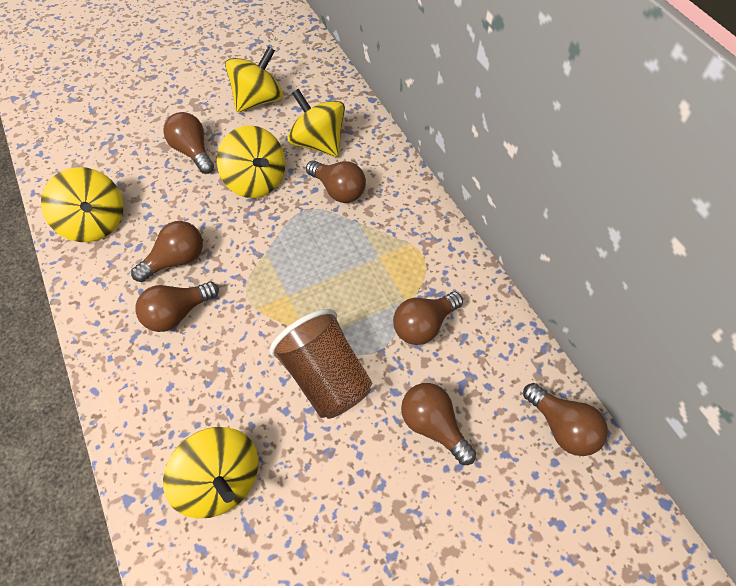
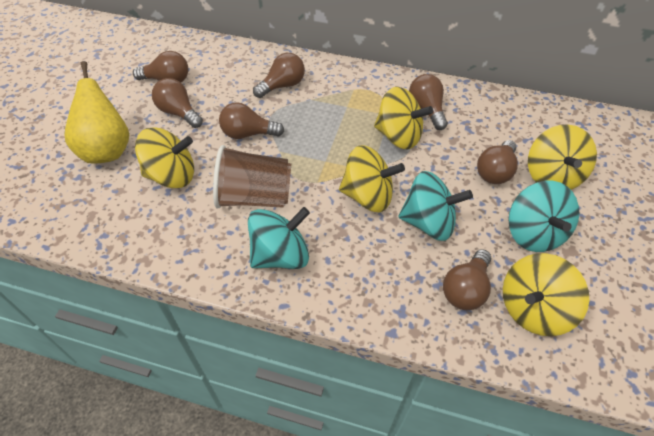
turquoise spinning top: none = 0 -> [248,207,310,269] [398,171,473,241] [509,181,579,252] = 3
yellow pear: none = 0 -> [64,61,129,164] = 1

